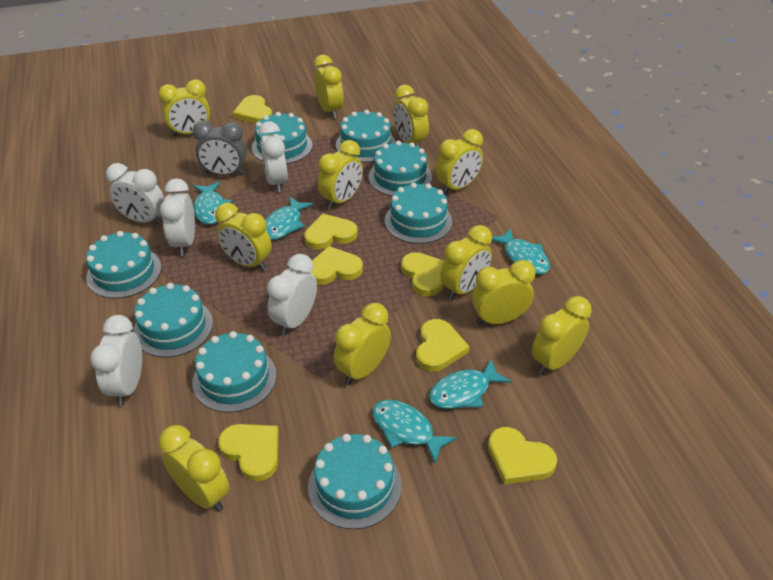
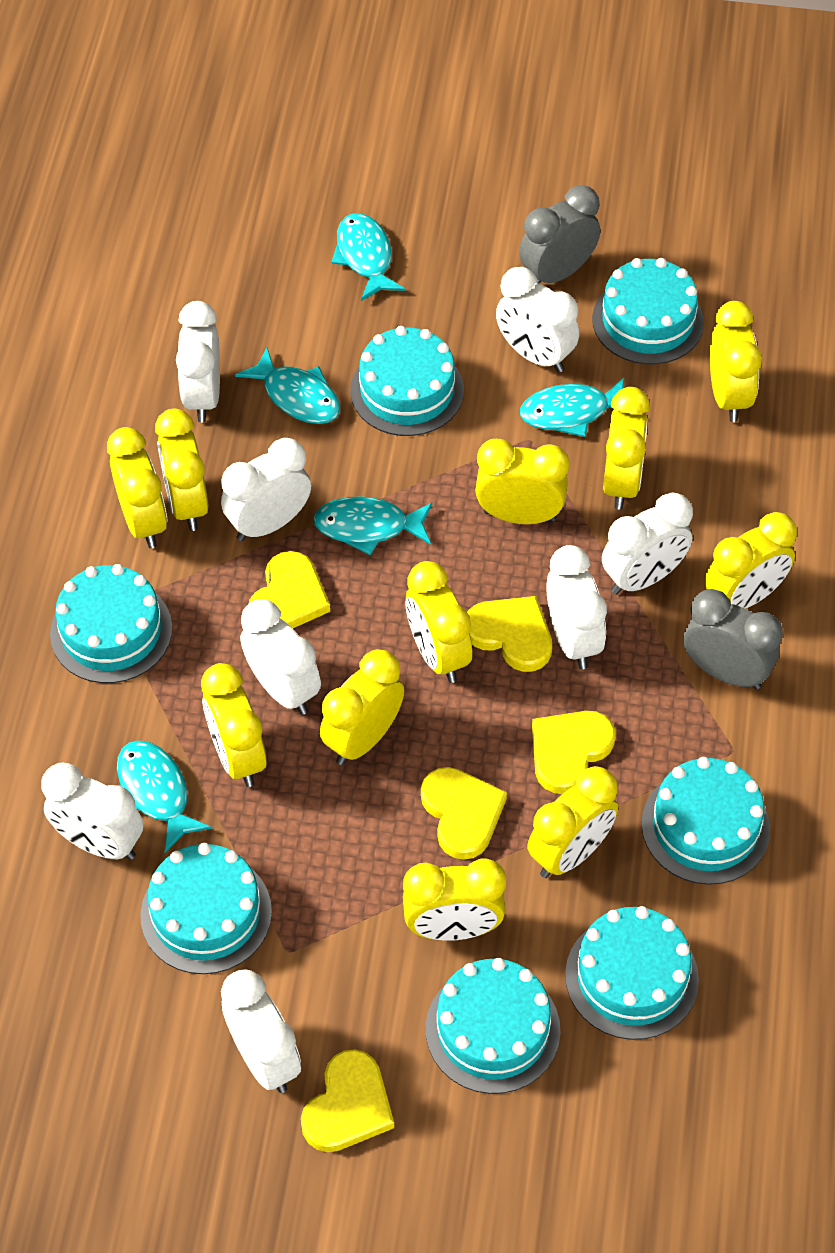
grey clock: [192,121,247,176] = 1 -> [519,185,600,284] [684,589,783,689] = 2
turquoise cake: [86,231,161,299] [133,283,213,357] [192,331,276,413] [252,112,313,164] [308,434,402,529] [336,110,396,162] [369,141,432,196] [385,182,452,244] = 8 -> [50,564,172,683] [140,843,272,974] [350,326,464,436] [425,958,560,1094] [565,906,699,1040] [592,258,704,364] [642,757,770,885] = 7
white clock: [90,315,142,406] [106,163,164,225] [160,178,195,256] [259,121,288,192] [267,254,317,336] = 5 -> [41,763,144,860] [176,301,220,423] [221,438,311,541] [221,969,301,1093] [240,599,321,715] [496,267,579,372] [546,545,607,669] [602,493,693,595] = 8
yellow heart: [218,424,278,481] [233,95,272,124] [304,213,358,250] [309,246,363,285] [401,252,444,296] [416,319,470,372] [488,427,557,485] = 7 -> [249,551,330,628] [301,1049,394,1152] [421,767,507,860] [467,596,552,672] [532,711,615,794] = 5

